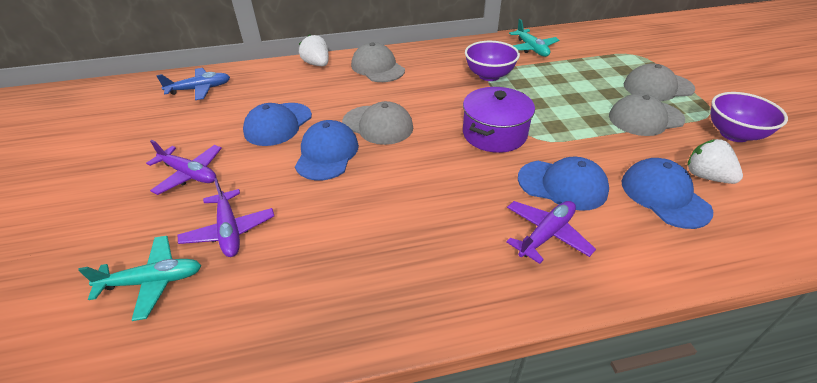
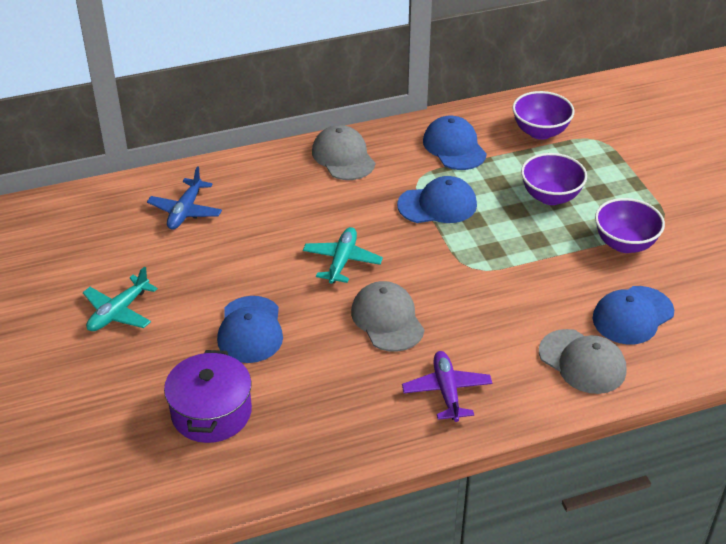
grey cap: [342,101,413,145] [351,42,405,82] [609,93,685,136] [624,63,695,101] = 4 -> [312,125,375,180] [351,281,424,352] [539,329,626,394] = 3
purple bowl: [465,41,520,81] [711,92,788,142] = 2 -> [512,91,574,140] [521,153,587,205] [595,198,665,253] = 3
purple plane: [146,140,222,195] [178,178,274,257] [506,201,596,264] = 3 -> [402,351,492,422] = 1
white strawberry: [299,34,329,66] [688,139,743,184] = 2 -> none = 0

